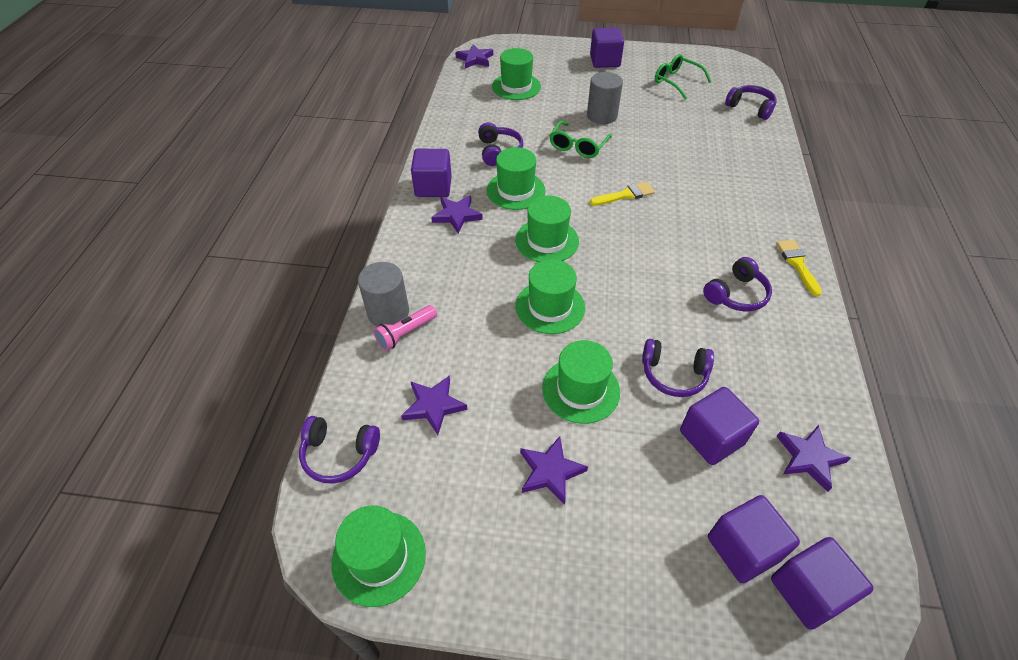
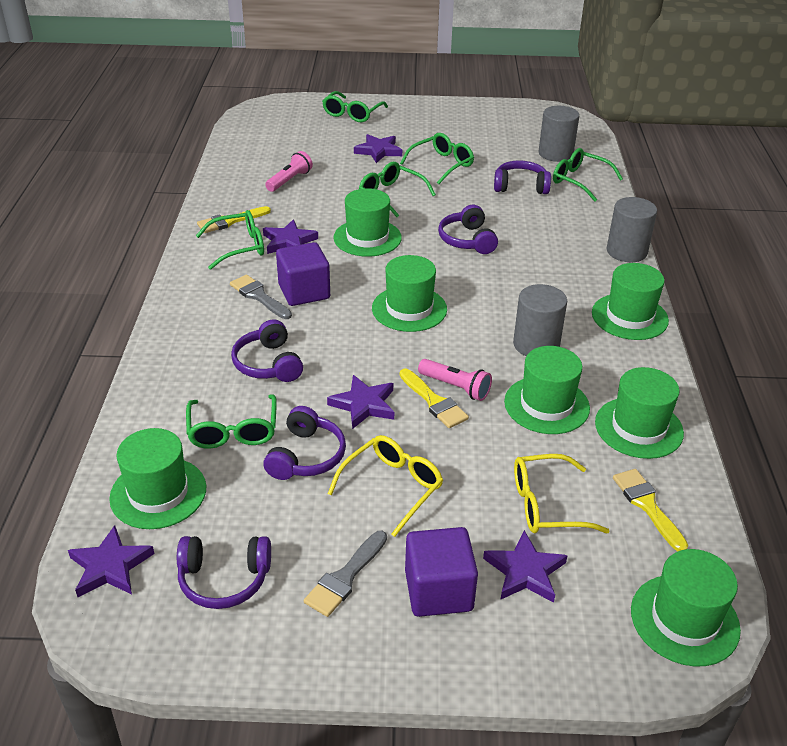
green glasses: [549,121,612,158] [655,54,712,100] = 2 -> [186,394,277,449] [196,210,264,270] [322,91,388,122] [359,162,436,217] [400,133,474,184] [553,148,623,202] = 6
green hat: [331,506,426,607] [487,147,545,210] [492,48,541,100] [515,195,579,262] [515,259,585,334] [542,340,620,424] = 6 -> [109,428,206,529] [333,188,402,257] [372,255,447,332] [504,346,590,434] [592,263,669,340] [595,367,684,459] [631,549,741,667] = 7
grey brush: none = 0 -> [230,275,292,319] [304,531,387,617] = 2
grey cylinder: [358,262,409,327] [587,72,623,124] = 2 -> [513,284,567,356] [539,106,579,162] [607,197,657,262] = 3
pink flashlight: [373,305,437,351] = 1 -> [265,151,313,192] [418,359,492,401] = 2
purple cube: [411,149,452,197] [590,28,624,68] [680,387,759,465] [708,495,800,583] [771,537,874,630] = 5 -> [276,242,330,306] [405,527,478,617] = 2
yellow brush: [590,182,655,206] [776,240,822,296] = 2 -> [197,206,271,233] [400,369,469,428] [613,469,688,552] = 3
yellow glasses: none = 0 -> [328,435,443,537] [514,454,609,533] = 2

